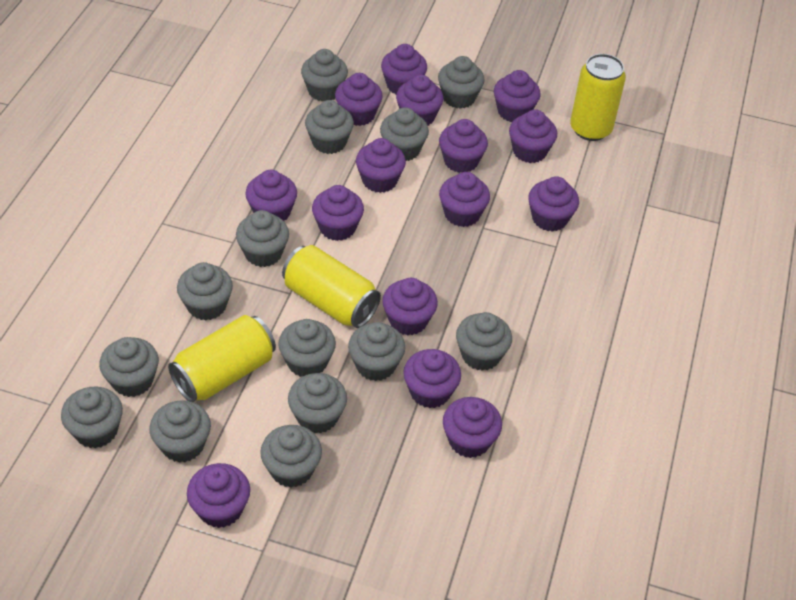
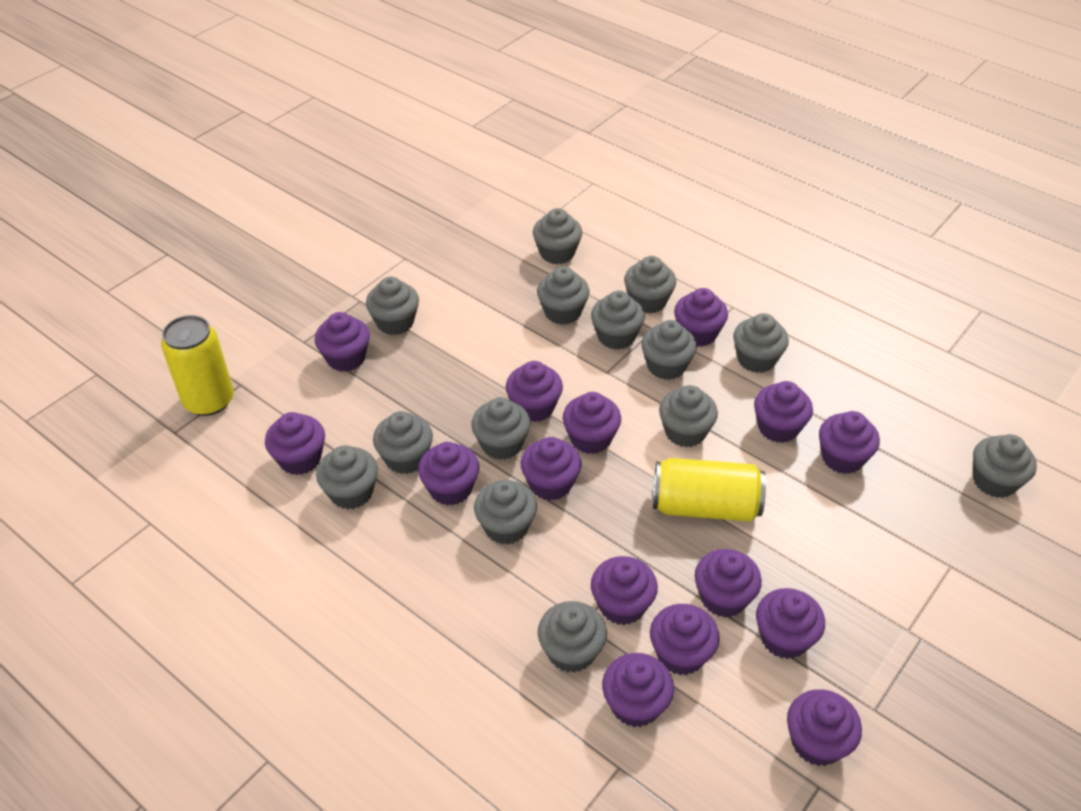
yellow can: [168,315,276,402] [282,245,381,328] [570,54,626,141] = 3 -> [161,315,234,416] [653,458,766,522] = 2

